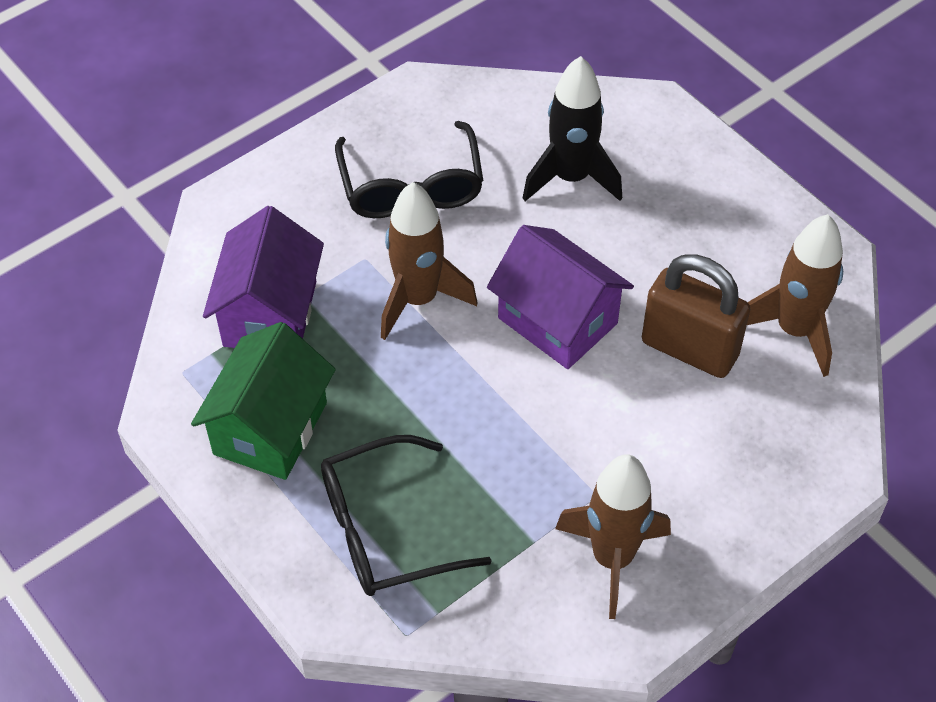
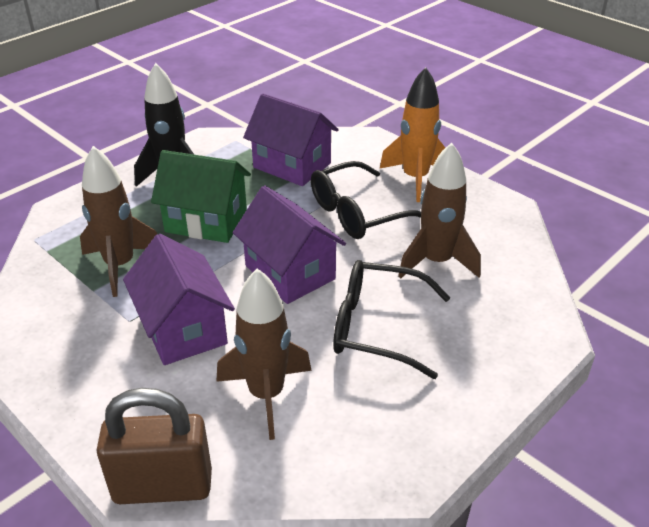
orange rocket: none = 0 -> [380,67,445,202] = 1
purple house: [203,206,324,348] [487,225,634,369] = 2 -> [123,234,235,365] [233,185,346,304] [243,93,338,186] = 3

